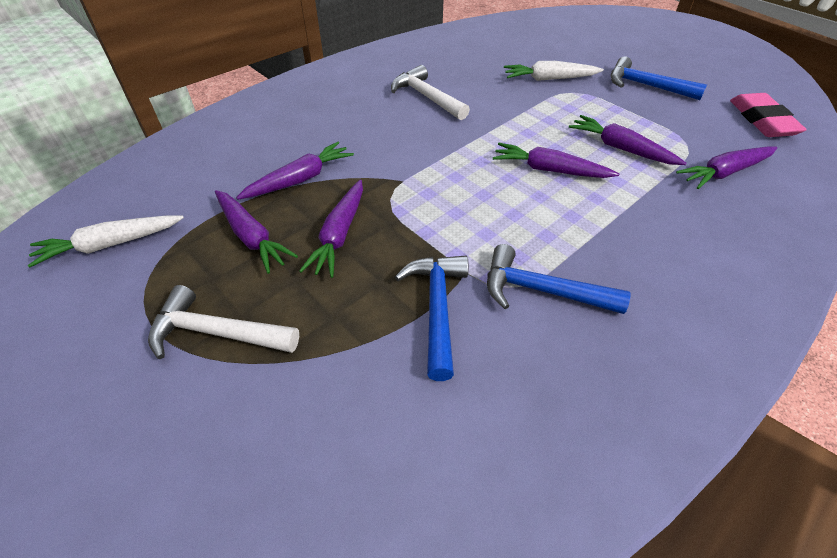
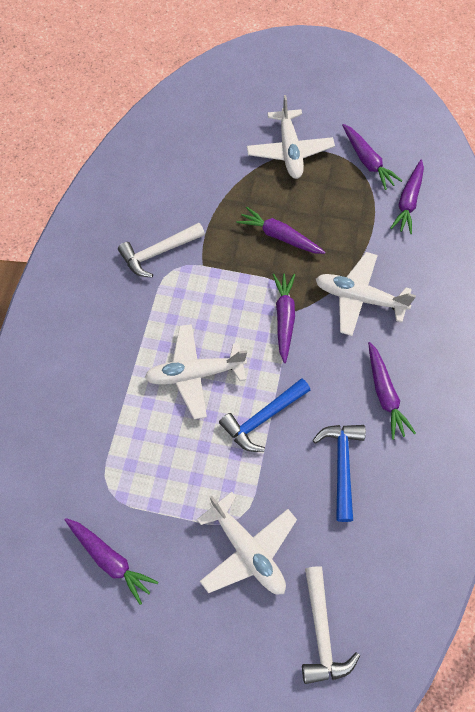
blue hammer: [395,256,468,381] [487,244,631,314] [611,57,707,100] = 3 -> [219,378,310,452] [313,425,366,522] = 2
pink eraser: [730,93,807,137] = 1 -> none = 0
white carrot: [27,215,184,268] [504,61,604,81] = 2 -> none = 0
white plane: none = 0 -> [144,324,247,419] [197,492,297,595] [247,95,335,179] [316,252,416,336] = 4

